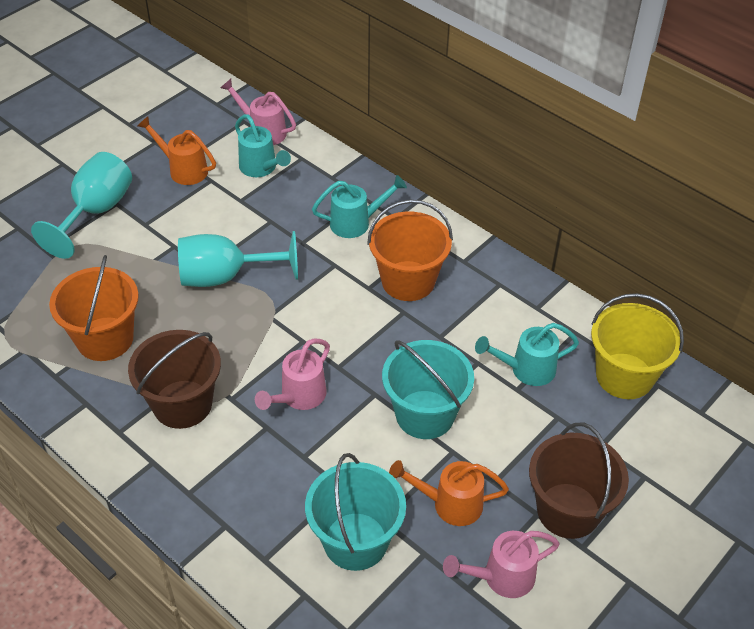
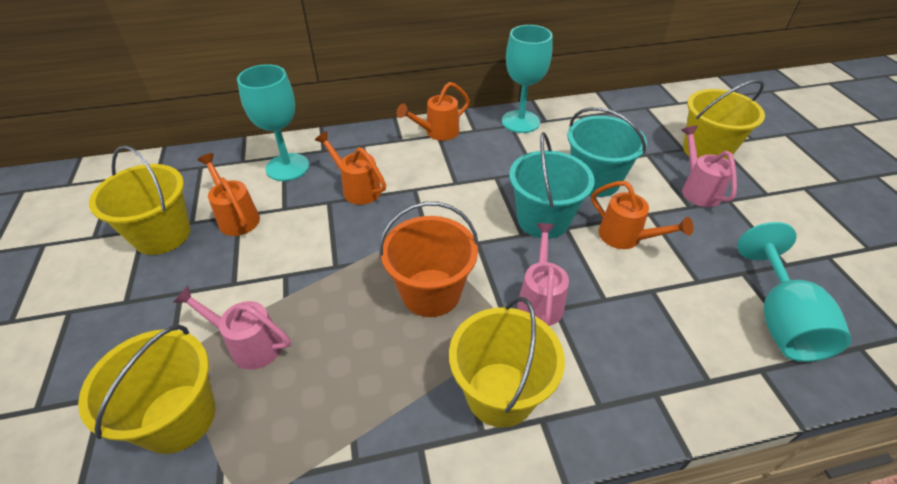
brown bucket: [128,330,221,429] [529,423,629,539] = 2 -> none = 0
orange bucket: [49,255,139,361] [367,200,453,301] = 2 -> [379,202,479,317] = 1
orange watering can: [137,116,216,185] [389,460,509,526] = 2 -> [197,153,260,236] [315,131,386,205] [397,82,470,141] [591,181,693,249] = 4
turquoise goblet: [31,152,132,259] [178,231,298,287] = 2 -> [237,64,309,181] [502,25,553,133] [737,222,852,362] = 3
turquoise watering can: [235,114,291,177] [312,175,407,238] [475,323,579,386] = 3 -> none = 0
yellow bucket: [591,293,684,399] = 1 -> [78,325,215,454] [89,145,191,255] [449,297,565,427] [683,80,765,160] = 4

